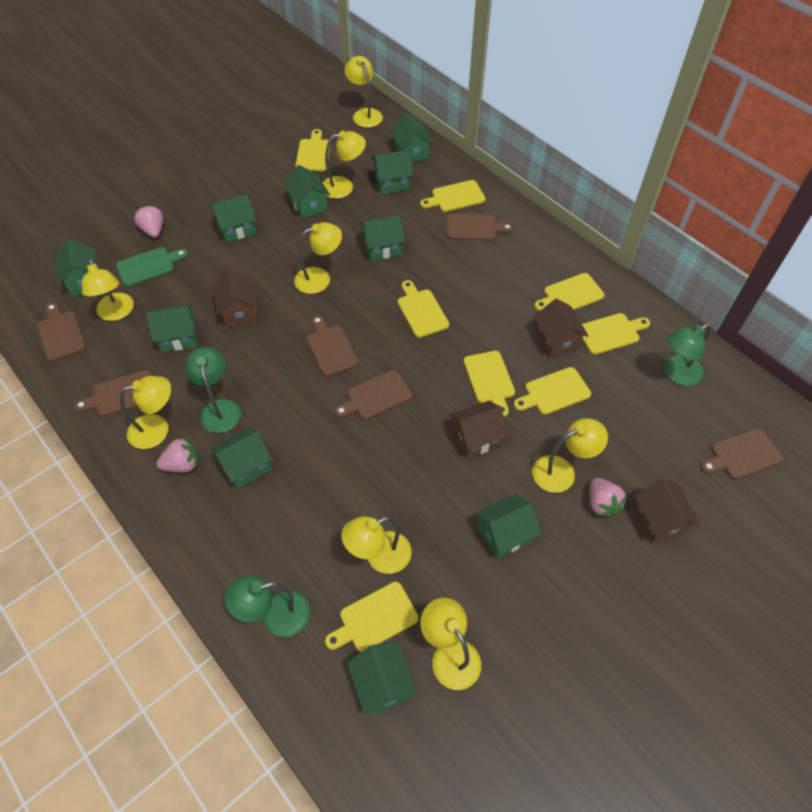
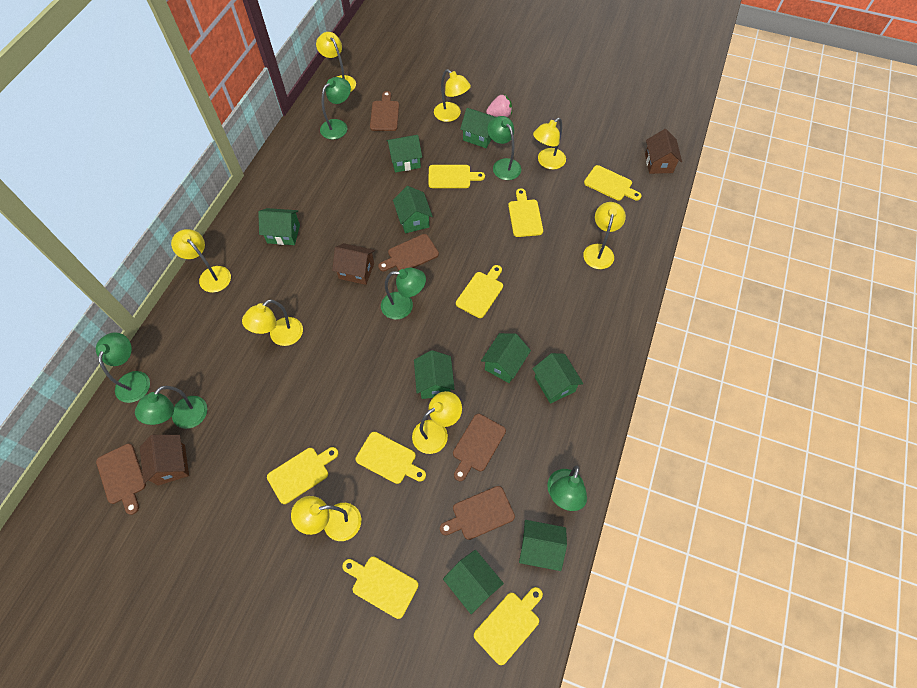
brown cutting board: [37,303,86,362] [74,370,152,417] [306,316,359,377] [334,370,413,420] [447,214,513,240] [701,428,783,479] = 6 -> [96,444,146,515] [370,91,399,131] [378,234,439,271] [440,486,515,540] [453,414,506,481] = 5
brown house: [212,270,258,328] [450,401,509,458] [534,298,588,357] [633,478,700,544] = 4 -> [140,435,189,486] [332,243,375,285] [645,129,682,174] = 3
green cutting board: [116,247,188,286] = 1 -> none = 0
green house: [55,239,99,296] [146,304,197,352] [211,194,256,242] [211,427,272,489] [284,165,330,219] [347,642,417,715] [360,215,405,261] [371,150,413,194] [391,113,433,162] [475,494,541,559] = 10 -> [258,208,300,245] [387,135,422,173] [393,186,433,233] [414,350,455,399] [443,550,504,614] [460,108,495,148] [481,333,531,383] [519,520,567,571] [533,353,583,403] = 9
green lamp: [185,347,241,433] [225,576,310,637] [664,324,711,386] = 3 -> [96,332,150,403] [135,386,207,429] [320,77,351,140] [381,268,426,320] [487,116,521,180] [547,465,587,511] = 6
pink strawberry: [134,205,163,238] [157,437,198,473] [590,478,627,517] = 3 -> [486,94,512,117] = 1

